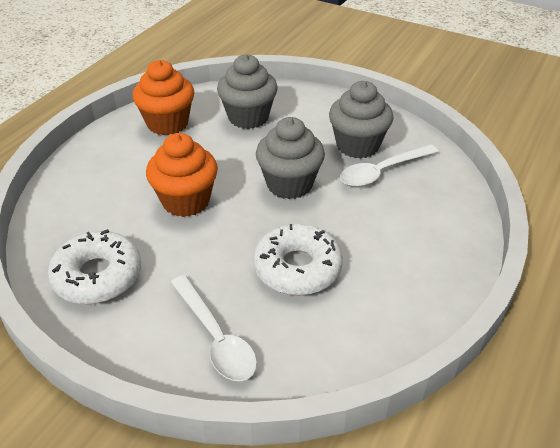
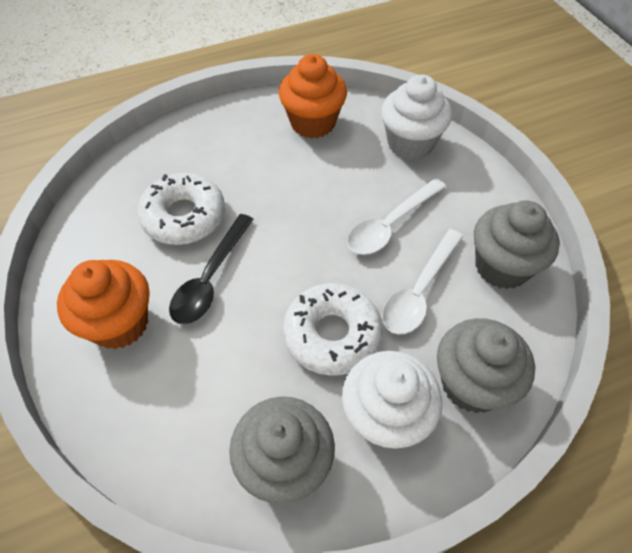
black spoon: none = 0 -> [169,214,254,324] = 1
white cupcake: none = 0 -> [342,351,442,449] [381,75,452,160] = 2

